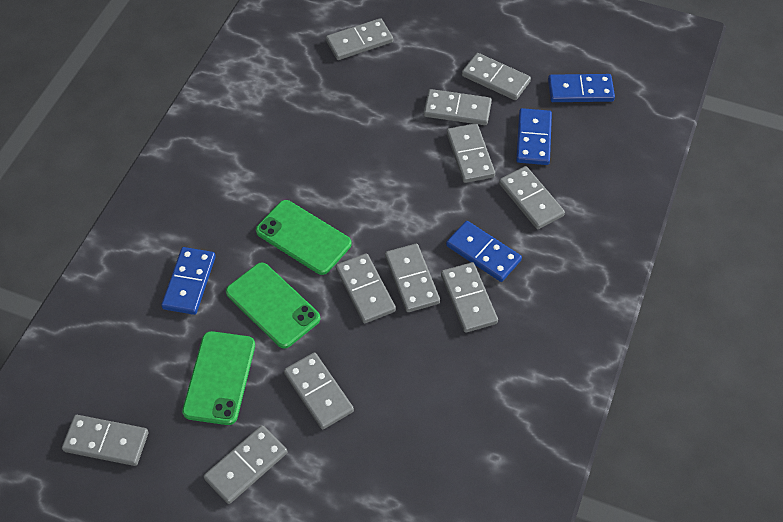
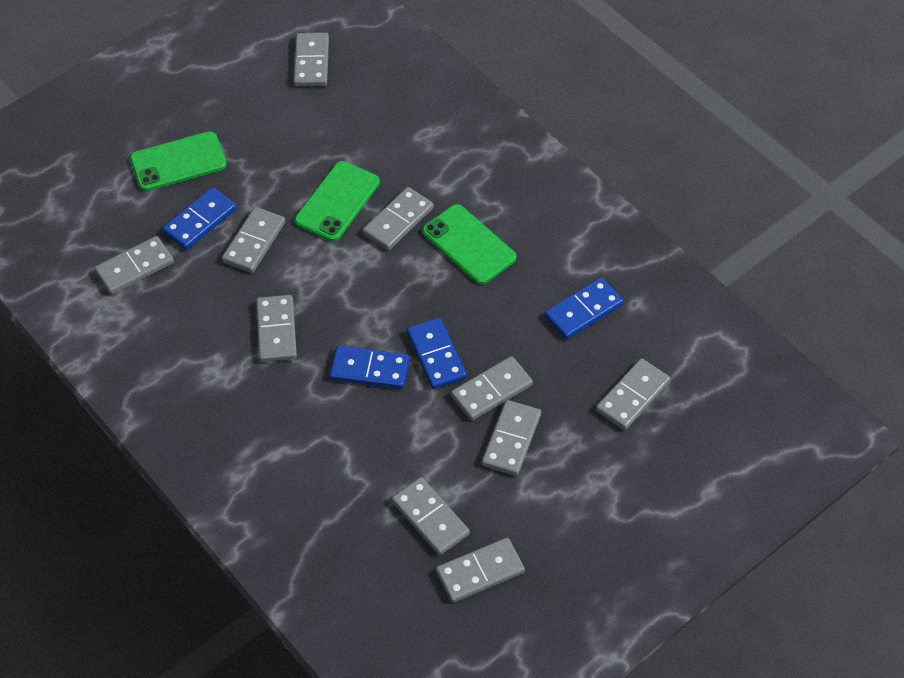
grey domino: [62,415,148,466] [203,425,287,504] [284,352,354,429] [326,18,393,60] [336,253,396,323] [385,244,440,312] [424,89,492,125] [441,262,498,332] [447,123,495,183] [462,53,531,100] [499,166,565,229] = 11 -> [94,236,174,295] [222,207,285,273] [256,295,297,362] [293,32,329,86] [362,187,434,251] [391,477,470,555] [436,538,525,603] [451,356,533,421] [482,400,541,476] [596,358,670,430] = 10

